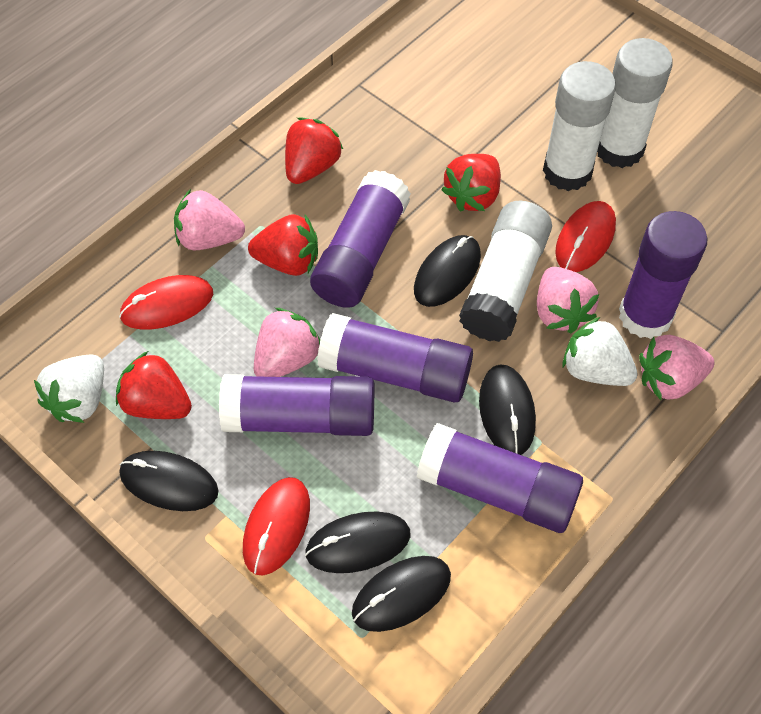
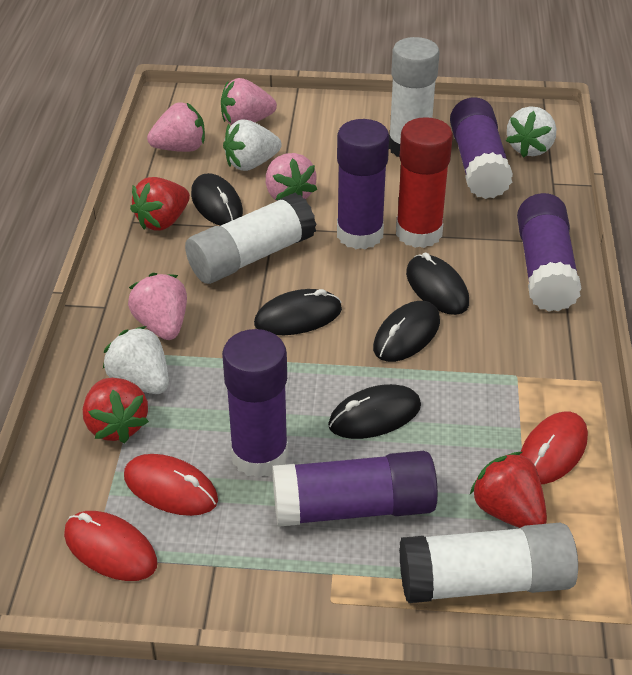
red glue stick: none = 0 -> [396,117,453,248] = 1
red strawberry: [116,351,192,419] [248,214,318,276] [285,118,343,184] [441,154,501,211] = 4 -> [83,378,149,443] [130,177,190,231] [470,452,547,528] = 3
white strawberry: [34,354,104,423] [563,317,638,386] = 2 -> [103,326,169,394] [223,120,281,171] [506,106,556,158] = 3

